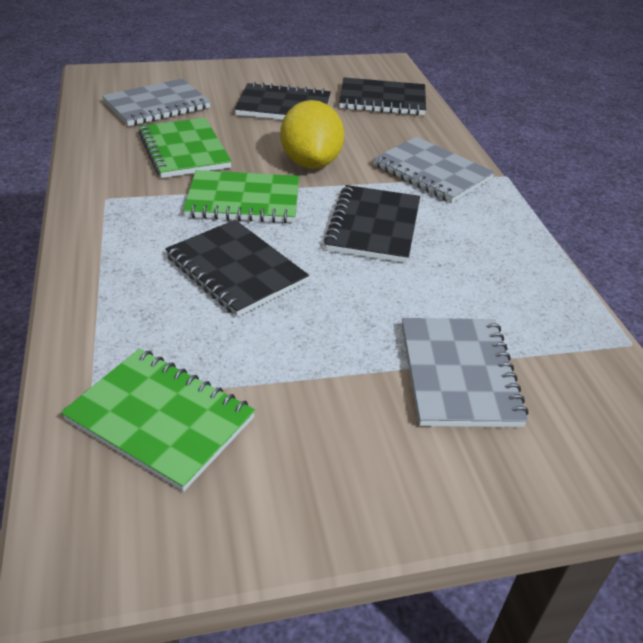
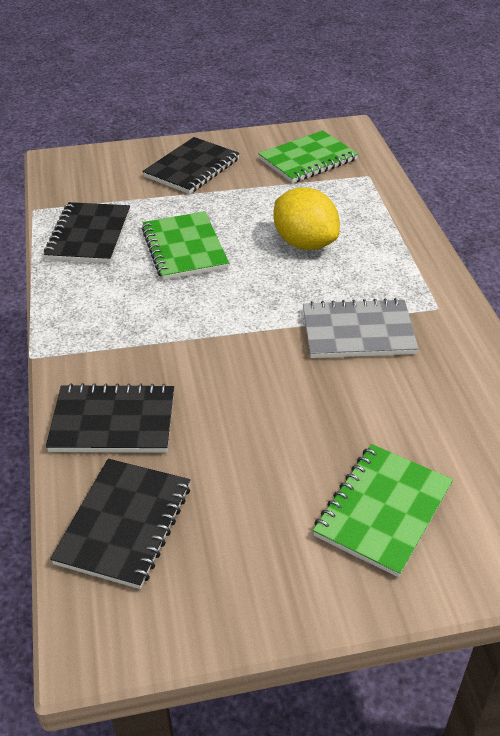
grey notebook: [102,78,211,126] [373,137,495,203] [402,318,529,427] = 3 -> [303,298,419,358] = 1

